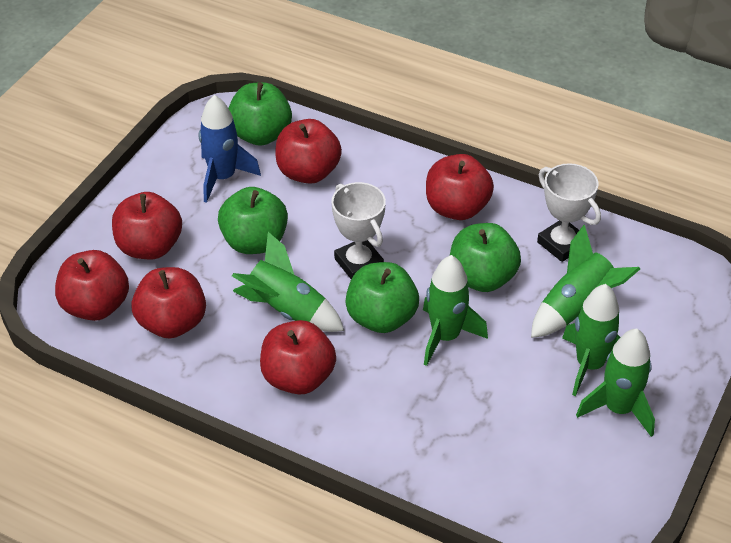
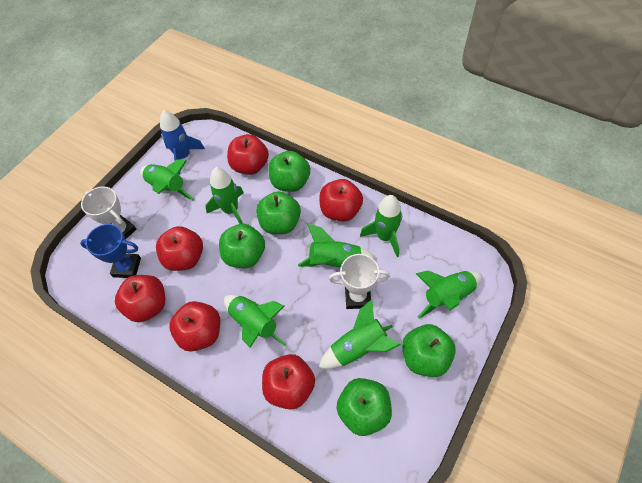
blue trophy: none = 0 -> [80,224,141,278] = 1
green apple: [218,187,288,254] [228,82,292,146] [345,262,419,333] [450,223,521,292] = 4 -> [219,224,265,268] [256,191,301,234] [268,151,310,192] [336,378,392,436] [402,324,456,377] = 5
green rocket: [232,232,344,332] [423,255,488,366] [531,225,640,338] [562,284,620,396] [576,328,655,437] = 5 -> [140,159,194,200] [206,167,244,224] [224,295,287,348] [298,224,376,268] [318,299,401,369] [360,195,402,257] [416,270,482,318] = 7

